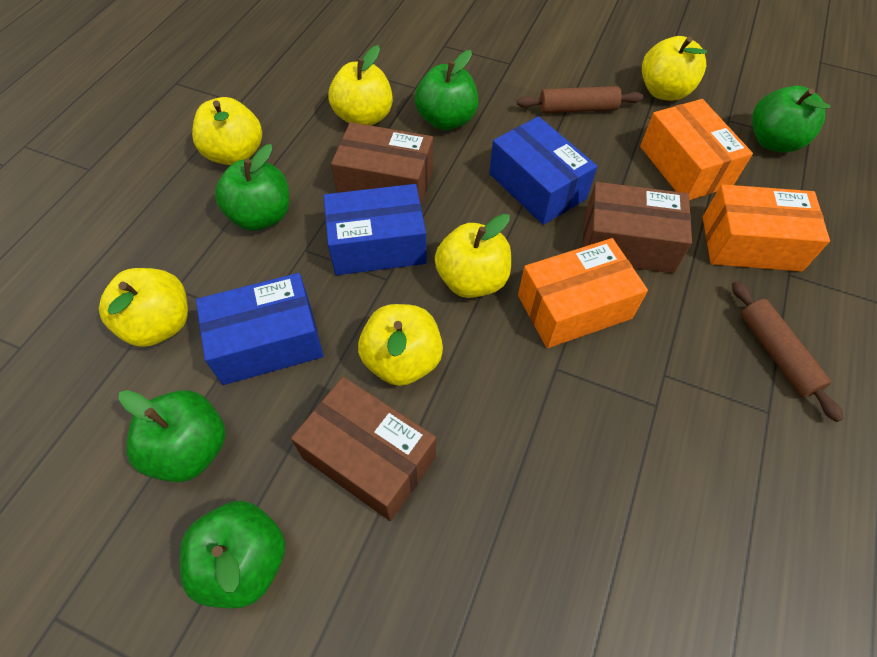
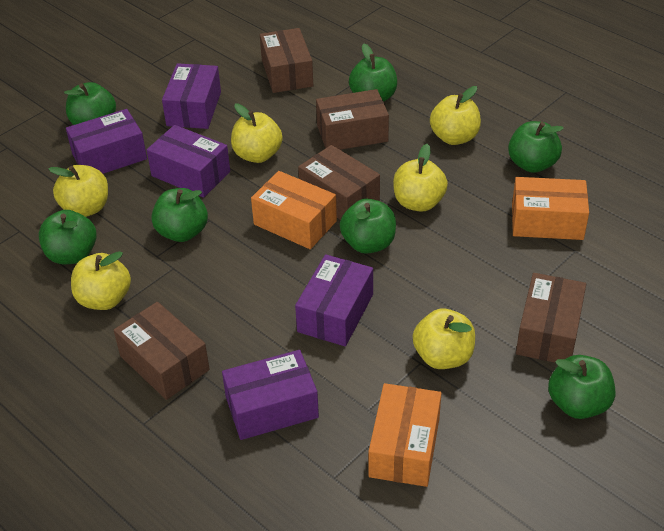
blue box: [196,273,324,385] [323,184,427,275] [489,116,597,225] = 3 -> none = 0
brown box: [291,377,436,521] [331,122,433,205] [583,182,692,273] = 3 -> [114,302,210,400] [260,28,313,93] [298,145,380,220] [316,89,389,150] [516,273,586,363] = 5
brown rolling pin: [517,86,643,113] [732,281,844,422] = 2 -> none = 0
green apple: [118,390,226,482] [180,500,285,609] [215,144,289,231] [415,50,478,131] [752,85,830,153] = 5 -> [39,210,97,264] [64,82,116,125] [151,188,208,242] [340,199,396,254] [349,44,397,102] [508,121,564,173] [548,355,615,419] = 7
purple box: none = 0 -> [66,109,147,174] [147,125,230,198] [162,63,221,129] [222,350,319,440] [295,254,373,346] = 5

